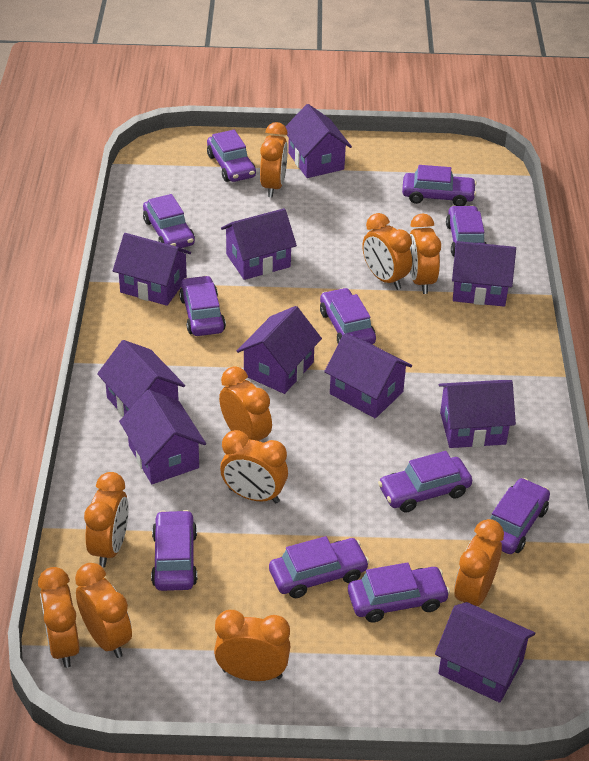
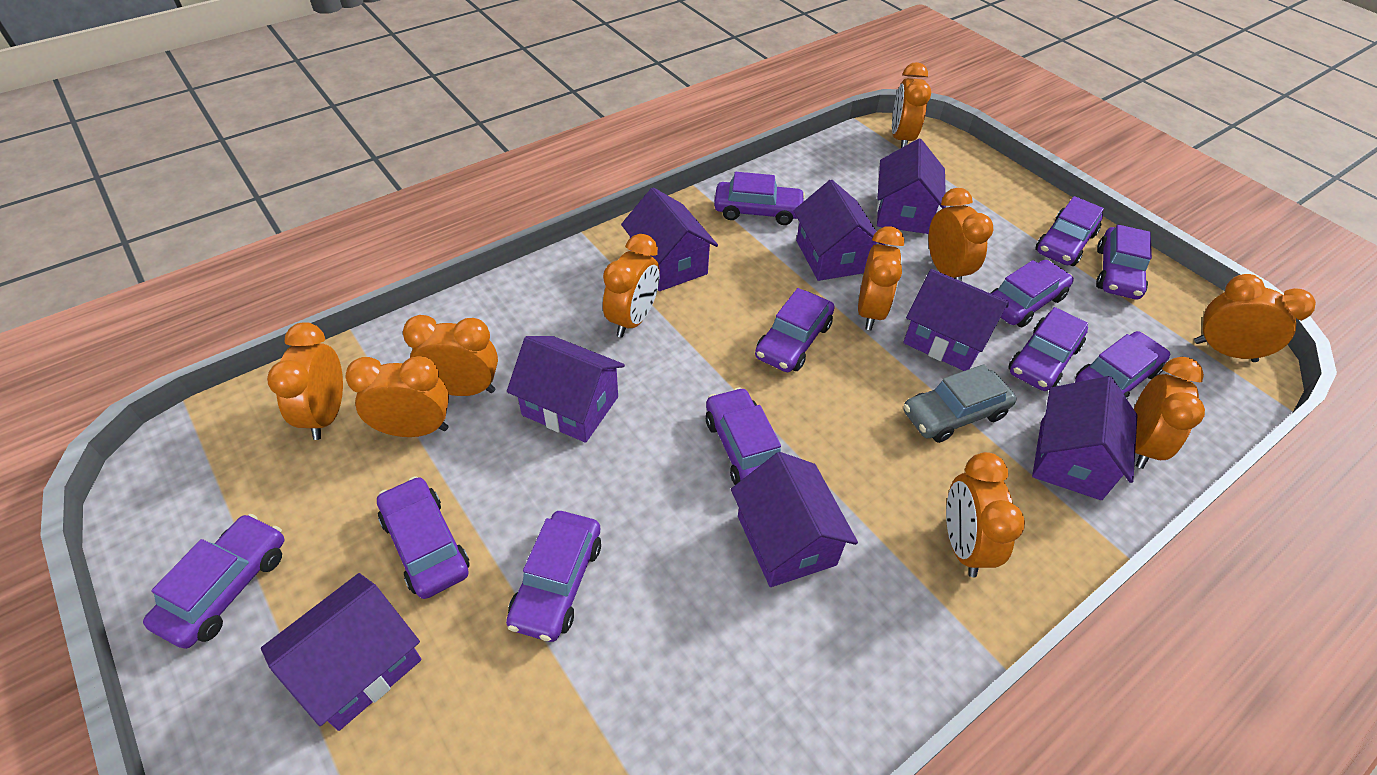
grey car: none = 0 -> [903,364,1016,443] = 1
purple house: [97,340,185,417] [113,233,191,306] [119,390,206,484] [221,208,297,280] [237,306,322,394] [285,104,352,178] [324,333,412,418] [435,602,535,703] [439,380,516,448] [452,241,516,307] = 10 -> [261,573,421,731] [507,336,625,443] [621,187,718,291] [731,452,858,587] [793,180,885,281] [877,139,946,234] [903,269,1008,371] [1032,376,1137,500] = 8

